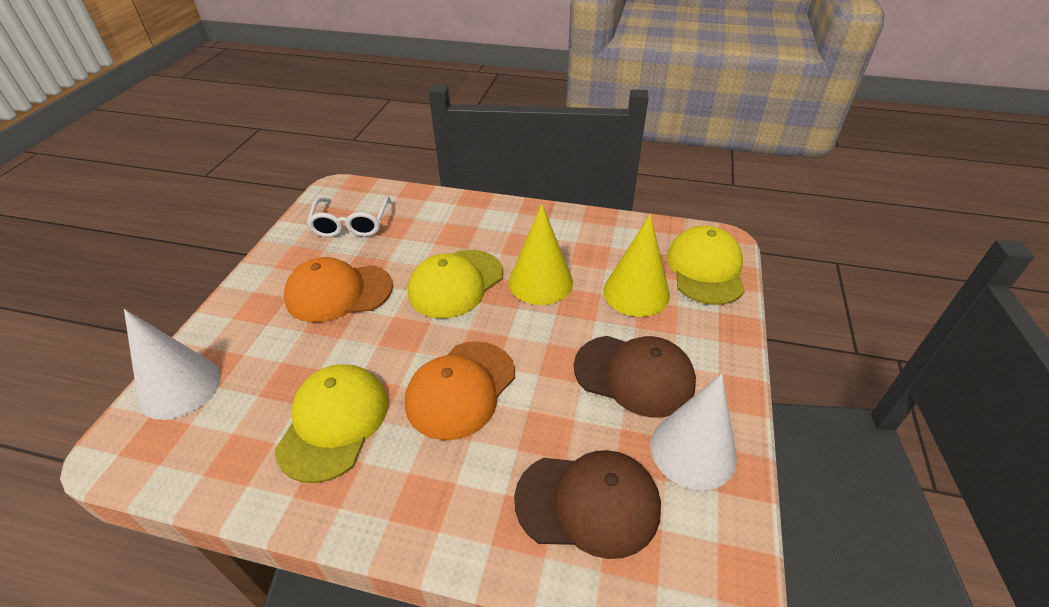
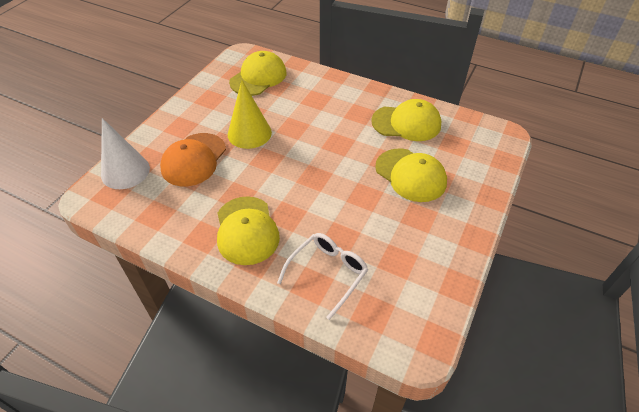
brown cap: [514,450,661,559] [574,336,696,418] = 2 -> none = 0
orange cap: [284,257,393,322] [405,341,515,440] = 2 -> [160,133,226,186] = 1
white cone: [124,309,221,420] [650,374,737,490] = 2 -> [101,118,150,189] = 1
yellow cap: [275,364,388,483] [408,250,503,318] [667,226,745,305] = 3 -> [217,196,280,265] [229,51,286,96] [371,99,441,141] [375,149,447,202] = 4
yellow cone: [509,204,573,305] [603,214,670,317] = 2 -> [228,80,272,149] = 1

